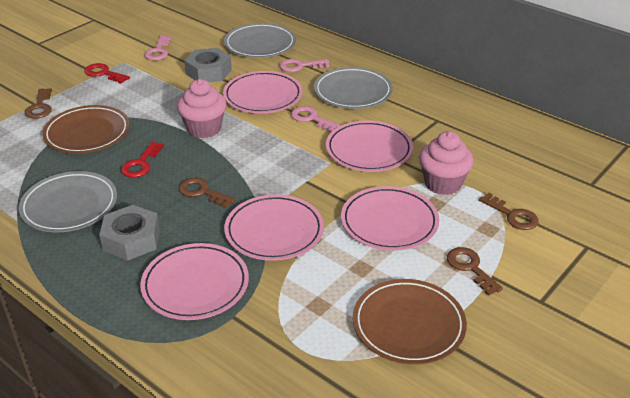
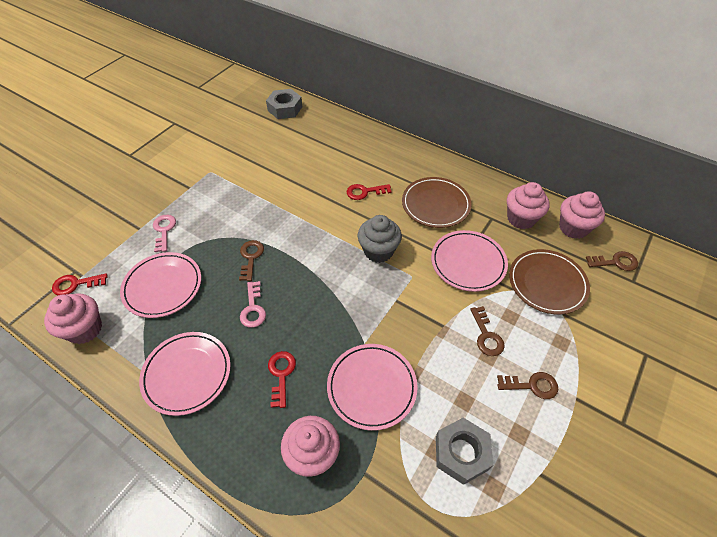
grey cupcake: none = 0 -> [358,215,402,263] = 1
grey plate: [19,171,117,232] [224,23,296,58] [314,67,393,109] = 3 -> none = 0
pink cupcake: [177,79,226,138] [419,131,474,195] = 2 -> [44,293,102,344] [281,416,340,477] [507,182,550,229] [559,191,605,239] = 4
pink key: [144,36,171,61] [280,59,330,72] [291,106,340,132] = 3 -> [153,215,176,252] [240,281,266,328] = 2
pink plate: [140,243,249,320] [223,71,303,113] [224,194,324,261] [326,120,413,172] [341,186,439,251] = 5 -> [120,252,201,318] [139,332,231,416] [327,344,418,431] [431,230,508,292] = 4
red key: [84,63,130,84] [121,142,164,178] = 2 -> [52,273,107,295] [268,351,296,408] [347,184,392,200] = 3

